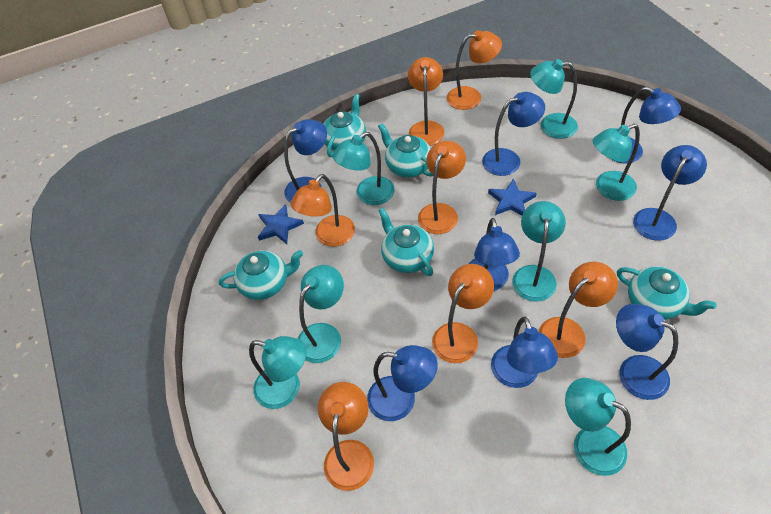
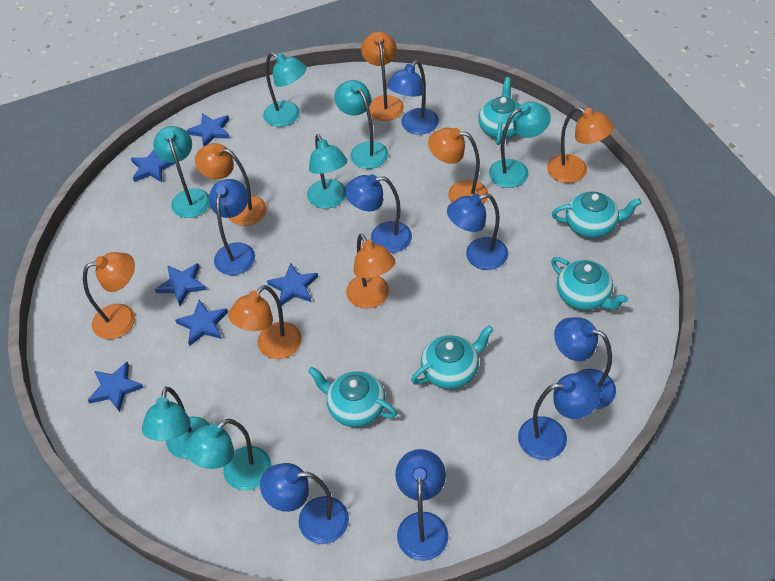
blue star: [258,204,304,244] [488,178,537,216] = 2 -> [88,362,144,412] [131,149,175,182] [155,263,207,306] [175,300,228,346] [186,113,230,146] [267,263,318,306] = 6

